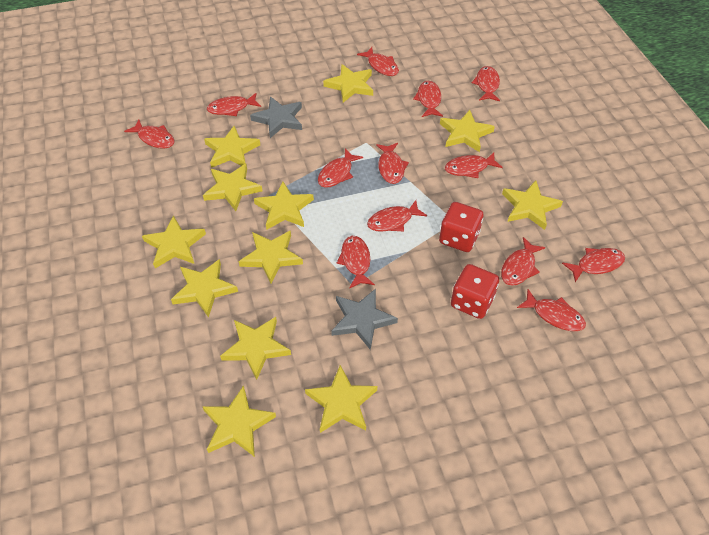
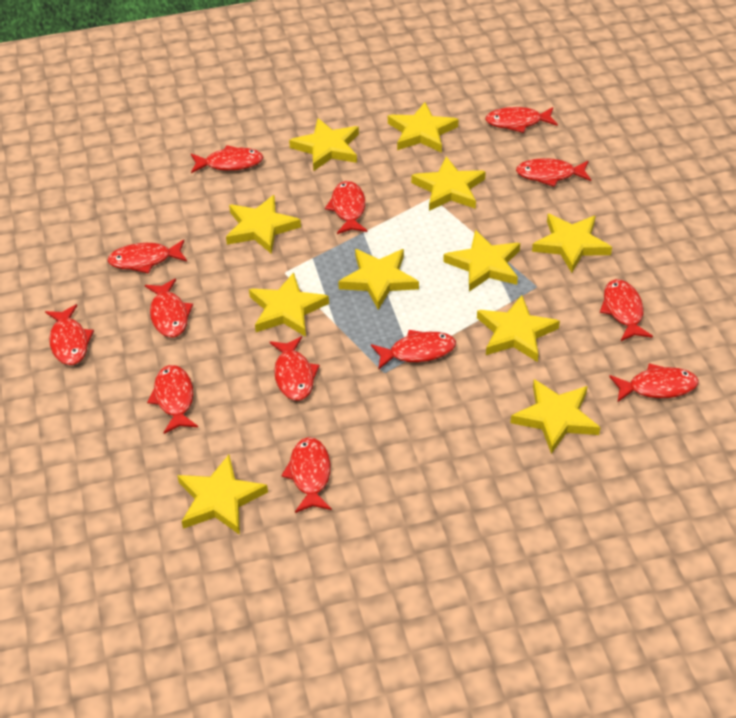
grey star: [250,97,302,138] [331,289,398,350] = 2 -> none = 0
red dice: [439,202,483,252] [451,264,499,319] = 2 -> none = 0
yellow star: [142,216,206,268] [171,259,238,318] [202,385,276,457] [203,164,263,211] [204,126,260,168] [220,317,291,380] [239,230,303,283] [254,181,314,230] [305,365,377,433] [323,64,373,103] [440,110,495,152] [502,180,563,230] = 12 -> [177,455,268,535] [226,195,301,254] [249,272,329,337] [289,118,359,171] [338,249,419,310] [388,102,458,153] [411,156,486,211] [443,230,520,292] [477,295,560,362] [511,379,601,454] [532,214,612,273] = 11

